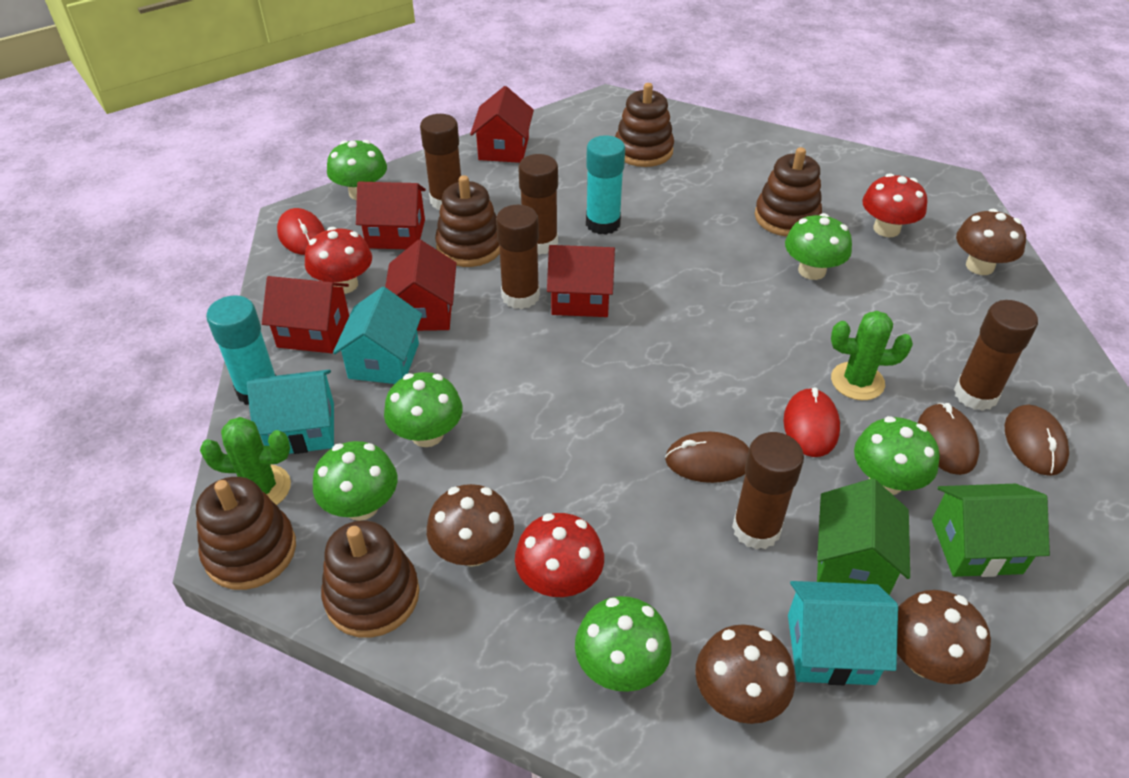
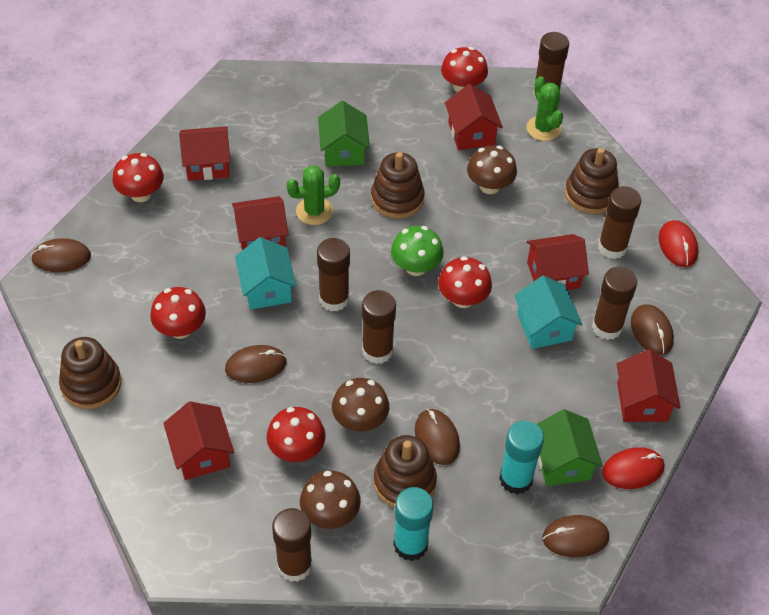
brown glue stick: [420,114,461,210] [496,205,540,309] [518,154,558,255] [732,432,804,550] [954,300,1038,411] = 5 -> [272,508,312,582] [317,238,350,312] [362,290,396,364] [533,32,569,97] [592,267,637,340] [598,186,641,259] = 6
brown mouse: [665,432,749,483] [918,403,979,475] [1005,404,1069,476] = 3 -> [31,238,91,272] [225,345,287,383] [415,409,460,465] [543,515,609,557] [631,304,674,355] = 5
brown mushroom: [427,484,514,567] [695,624,795,724] [897,590,991,684] [956,209,1026,275] = 4 -> [300,471,361,529] [332,378,389,431] [467,146,517,194] = 3
brown stacking toy: [196,477,296,590] [321,520,419,638] [435,175,500,267] [615,83,674,167] [755,147,822,237] = 5 -> [59,337,121,409] [371,152,425,219] [374,435,437,508] [565,148,619,214] = 4
green mushroom: [313,441,397,521] [327,140,387,200] [384,372,463,447] [575,596,671,692] [785,213,852,280] [854,416,940,495] = 6 -> [391,226,444,276] = 1
red house: [262,276,349,353] [356,182,426,249] [385,240,456,331] [470,86,534,163] [547,245,615,317] = 5 -> [163,401,234,480] [179,126,230,181] [232,196,289,250] [445,84,503,150] [526,234,589,290] [617,349,680,422] = 6
red mushroom: [305,227,372,294] [515,513,604,597] [862,173,927,237] = 3 -> [113,153,164,202] [150,287,206,339] [267,407,326,462] [438,256,492,308] [441,47,488,92] = 5
turquoise house: [247,370,334,454] [333,287,422,384] [788,581,898,685] = 3 -> [235,237,296,310] [514,276,583,349] = 2

